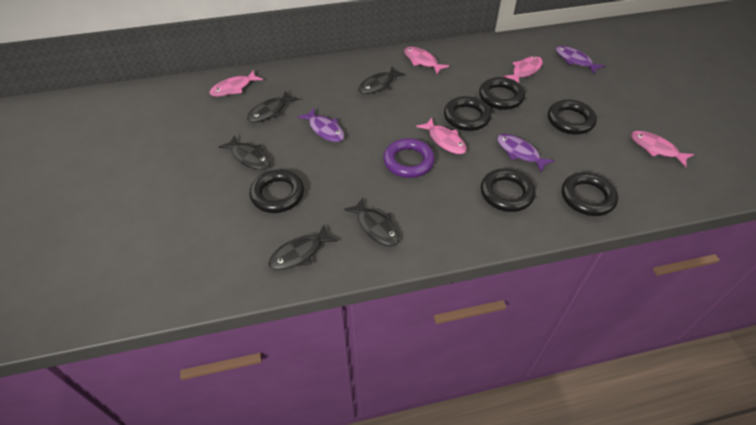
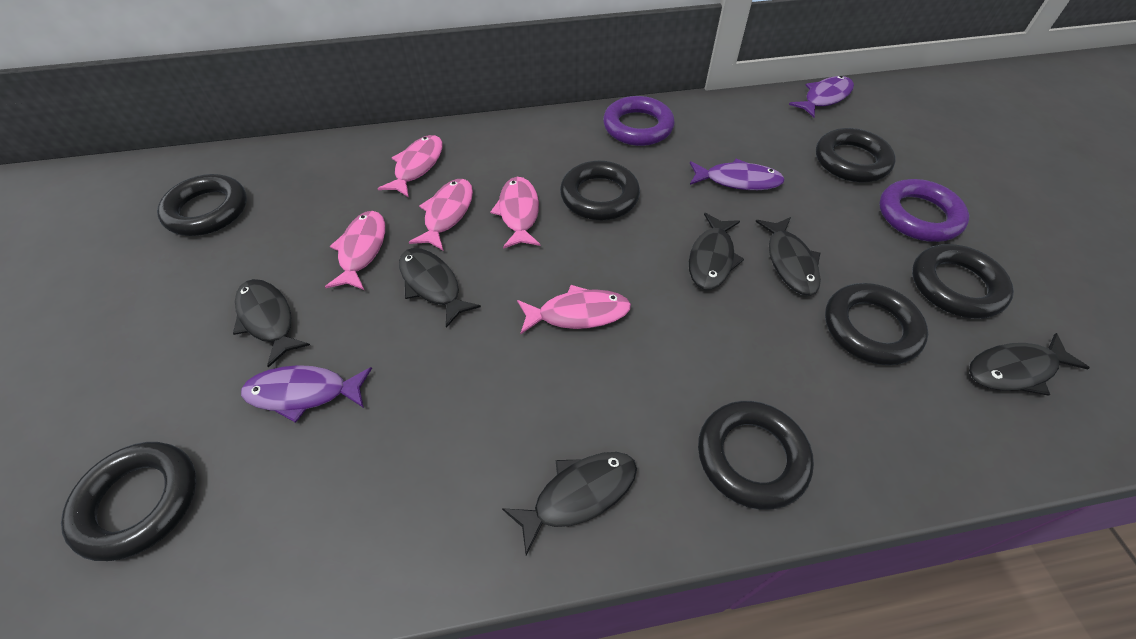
black fish: [218,135,270,170] [247,90,299,122] [268,225,338,270] [344,198,399,246] [359,67,405,94] = 5 -> [233,279,310,368] [399,248,481,328] [502,452,637,556] [689,213,744,290] [755,217,821,296] [969,333,1090,396] = 6
black ring: [250,170,304,213] [444,96,491,131] [479,77,525,110] [481,169,535,212] [548,99,597,134] [562,172,618,216] = 6 -> [61,442,196,561] [157,174,247,236] [560,161,640,220] [698,401,814,510] [816,128,896,182] [825,283,928,365] [912,244,1014,319] = 7
purple ring: [383,138,435,178] = 1 -> [603,96,675,146] [879,179,969,242] = 2

